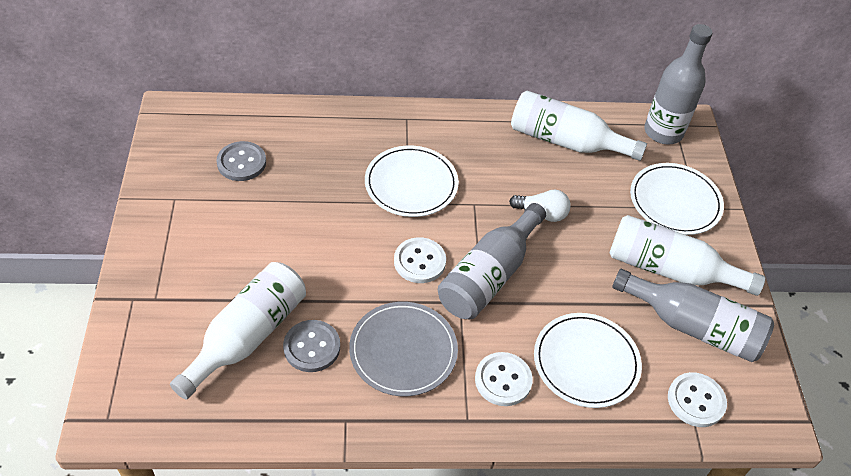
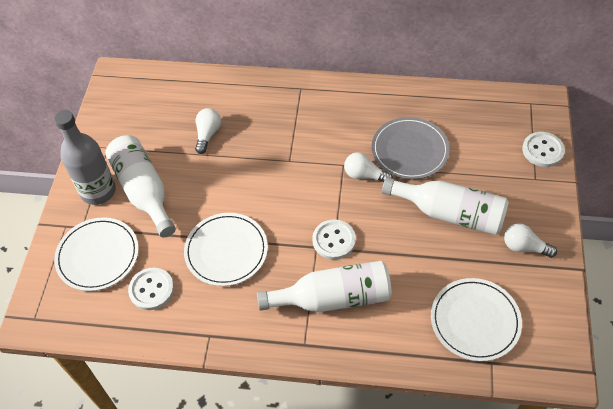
grey bottle: [438,203,546,320] [612,269,774,362] [644,24,713,144] = 3 -> [54,110,116,205] = 1
grey button: [216,141,266,181] [283,320,340,372] = 2 -> none = 0
white light bulb: [509,189,571,222] = 1 -> [195,108,221,154] [344,152,393,183] [504,223,557,258] = 3

